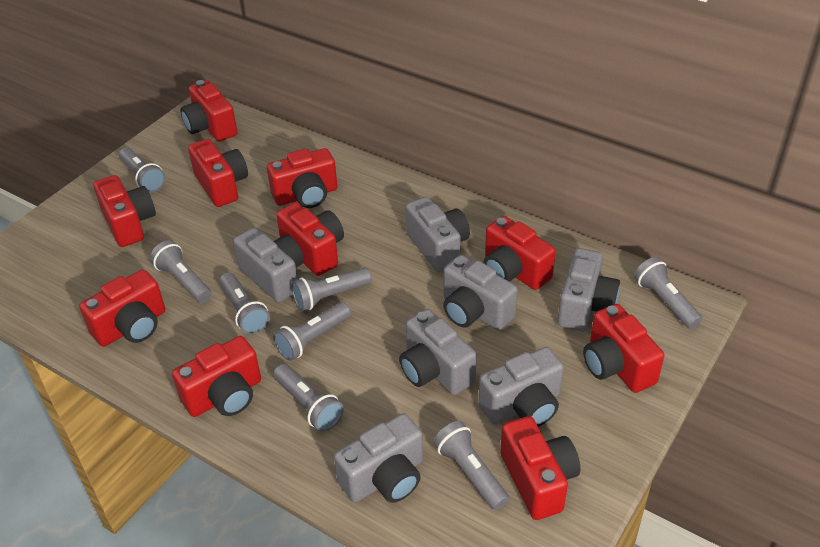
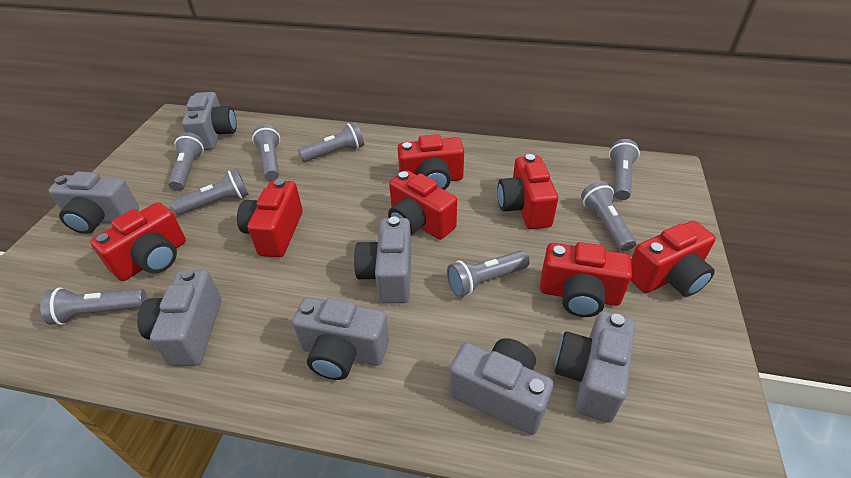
red camera: [79,270,165,347] [93,175,156,247] [172,336,261,417] [180,80,238,142] [188,139,248,207] [267,148,338,208] [276,202,344,276] [484,216,556,290] [500,416,581,520] [583,304,664,393] = 10 -> [90,202,186,281] [237,179,303,258] [388,170,457,240] [398,134,464,190] [497,154,558,229] [540,242,632,317] [630,221,716,297] = 7

